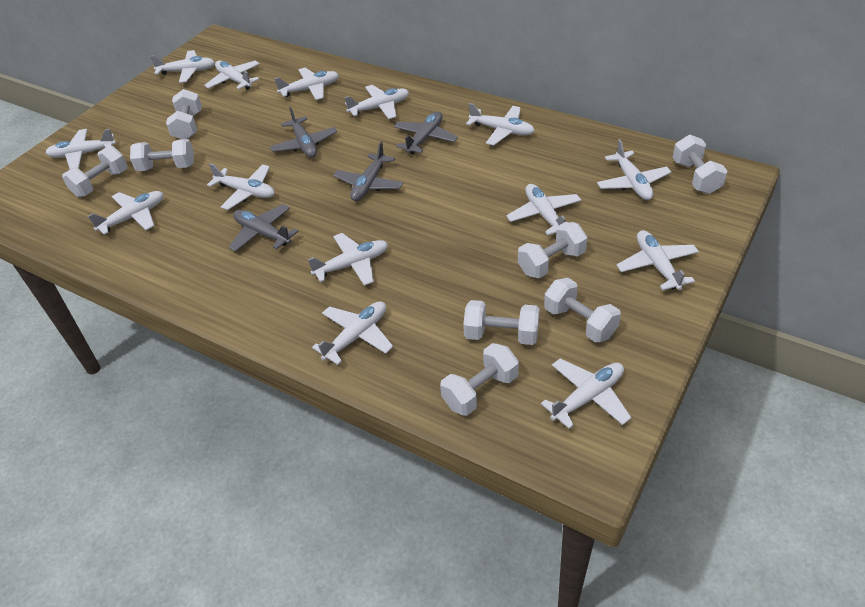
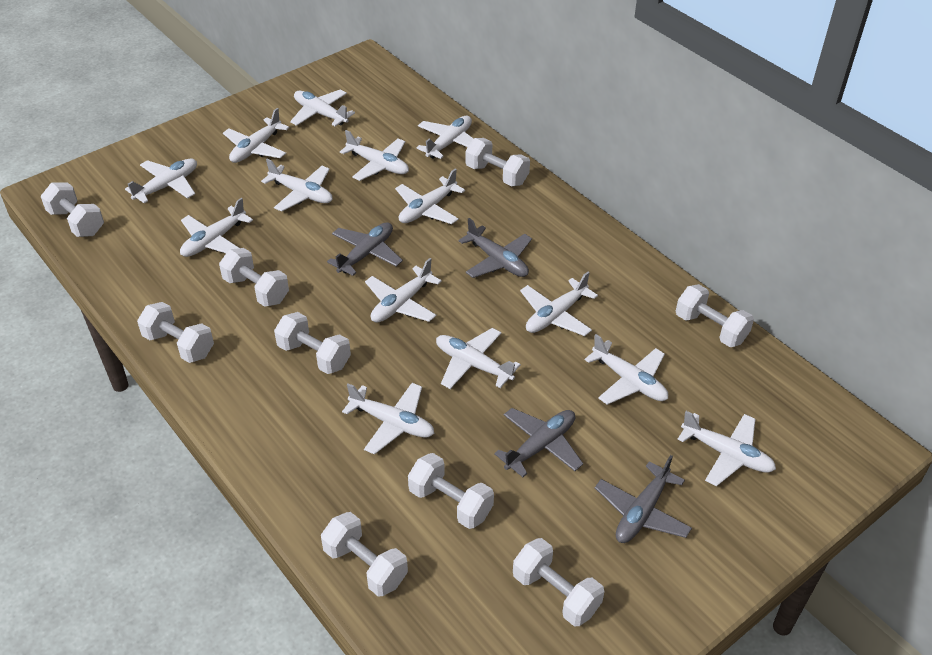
white dumbbell: [62,146,127,197] [130,139,194,171] [166,89,202,139] [440,343,519,416] [463,300,540,345] [518,222,587,278] [544,278,621,343] [672,135,727,194] = 8 -> [40,182,104,237] [137,302,214,363] [219,248,289,307] [274,312,351,374] [321,512,408,597] [408,453,494,529] [466,138,530,186] [513,538,604,626] [676,284,754,347] = 9

